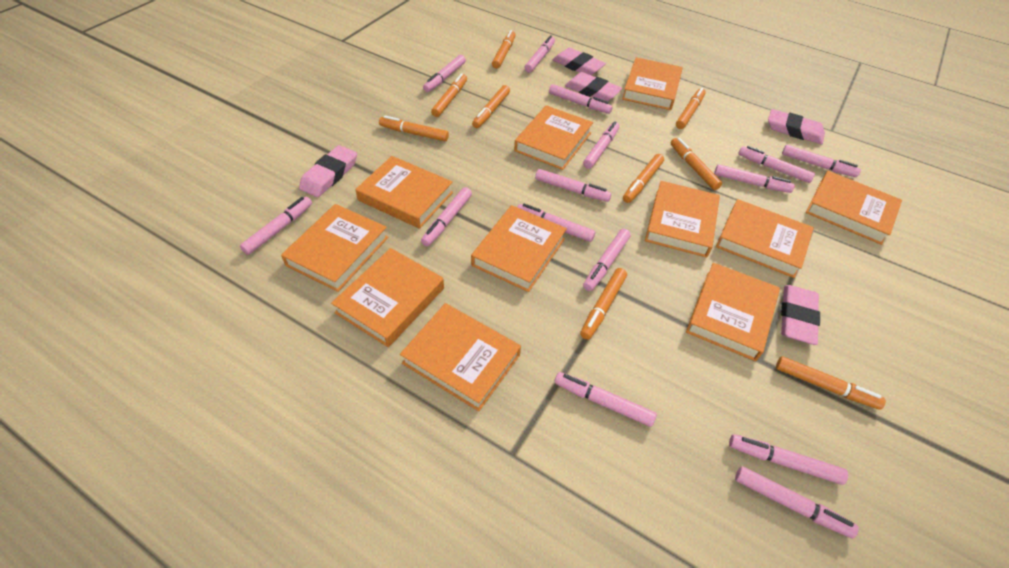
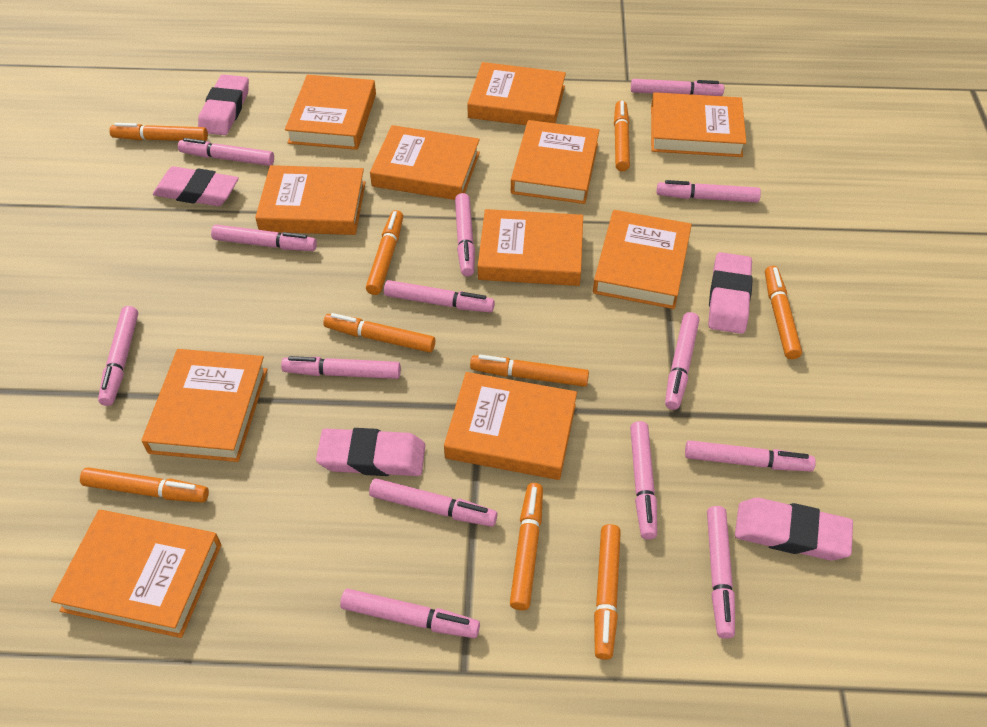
pink marker: [240,197,312,255] [421,187,472,246] [423,55,466,92] [517,204,595,242] [524,35,555,73] [535,169,611,202] [549,84,613,114] [554,372,657,427] [583,121,620,169] [583,229,631,291] [714,164,795,193] [729,434,848,485] [735,466,859,538] [738,146,815,183] [782,145,861,177] = 15 -> [98,306,138,406] [178,138,274,166] [211,224,317,251] [281,356,401,379] [340,589,480,638] [369,478,498,527] [384,280,495,312] [455,193,475,277] [630,421,657,540] [631,79,724,96] [657,180,761,203] [665,312,699,410] [685,440,816,471] [707,506,735,639] = 14

